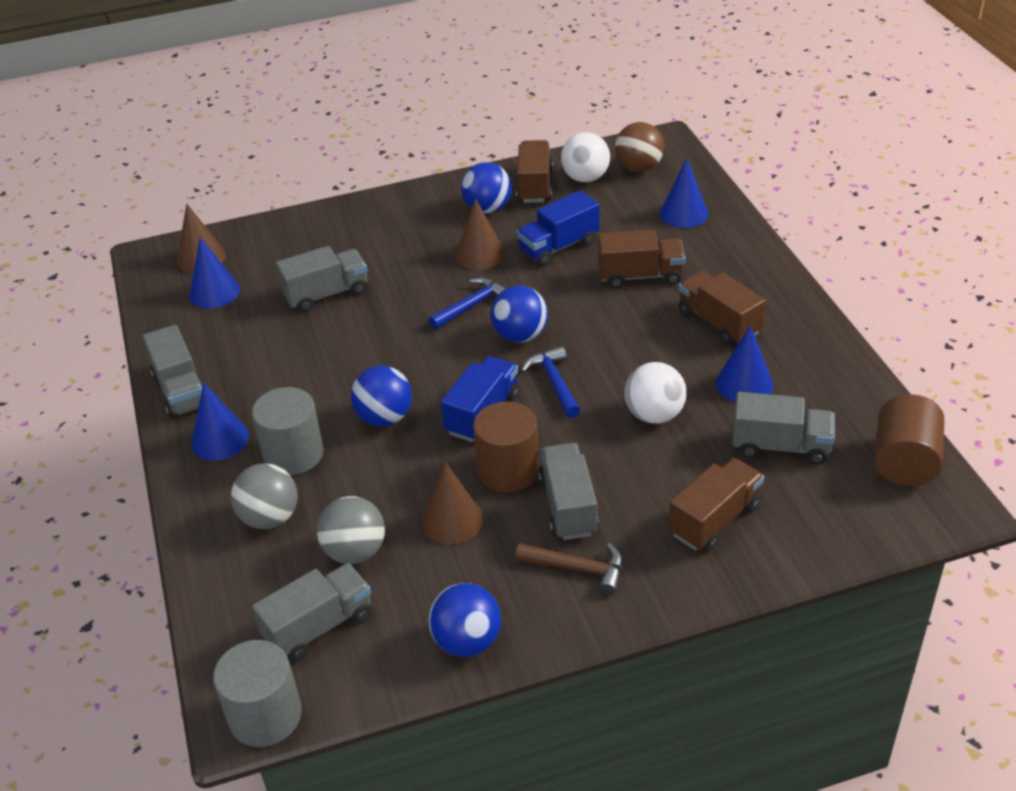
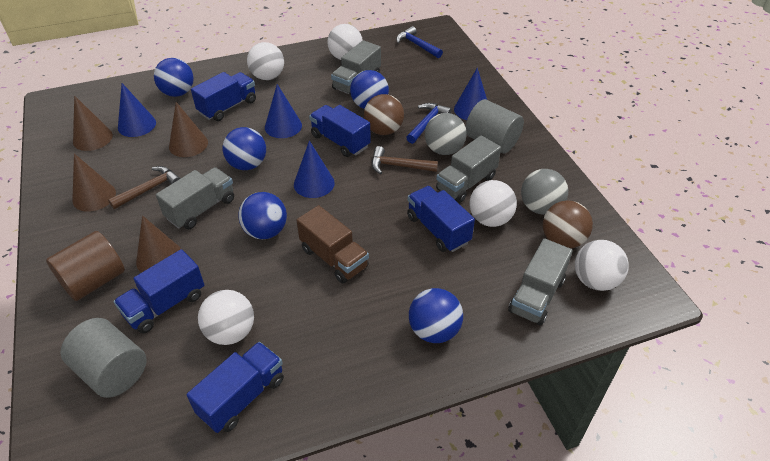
blue ball: [351,366,412,427] [429,583,501,657] [461,162,512,213] [491,285,548,343] = 4 -> [154,58,194,97] [222,127,266,170] [238,192,287,239] [350,70,389,109] [409,288,463,343] = 5
blue truck: [441,356,520,442] [517,190,600,266] = 2 -> [114,249,204,333] [187,342,284,433] [191,72,256,121] [309,105,371,157] [407,186,475,252] = 5
brown ball: [615,122,664,172] = 1 -> [364,94,404,135] [543,200,593,248] = 2
brown cone: [177,203,226,273] [422,462,483,544] [455,198,505,269] = 3 -> [72,153,116,212] [73,96,113,151] [136,216,181,273] [169,102,208,157] = 4
brown cylinder: [473,401,540,492] [874,394,945,486] = 2 -> [46,231,125,301] = 1
brown hammer: [516,543,623,595] = 1 -> [108,166,181,209] [372,146,438,174] = 2
brown truck: [516,140,553,203] [598,230,686,289] [669,458,764,552] [679,271,766,345] = 4 -> [296,205,369,283] = 1
grey truck: [143,325,202,418] [252,563,371,662] [276,246,368,312] [538,443,599,540] [732,392,835,464] = 5 -> [156,167,234,229] [331,40,381,95] [436,135,501,203] [508,238,573,325] = 4
white ball: [561,132,610,182] [624,362,687,424] = 2 -> [198,290,254,345] [247,42,284,80] [327,24,363,60] [469,180,517,227] [575,240,629,291] = 5

